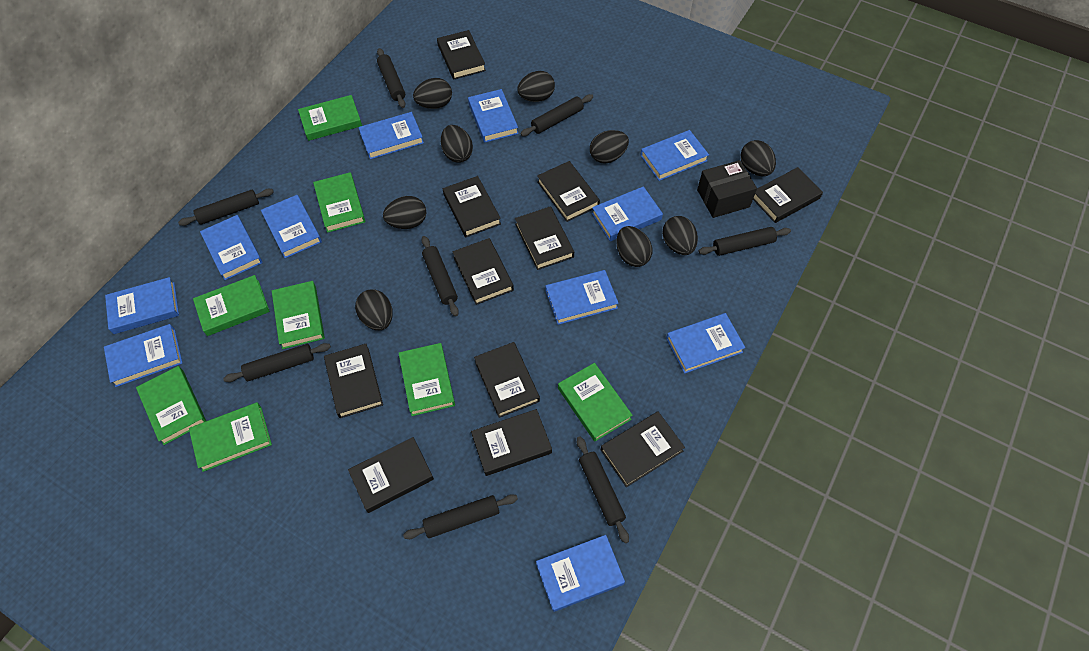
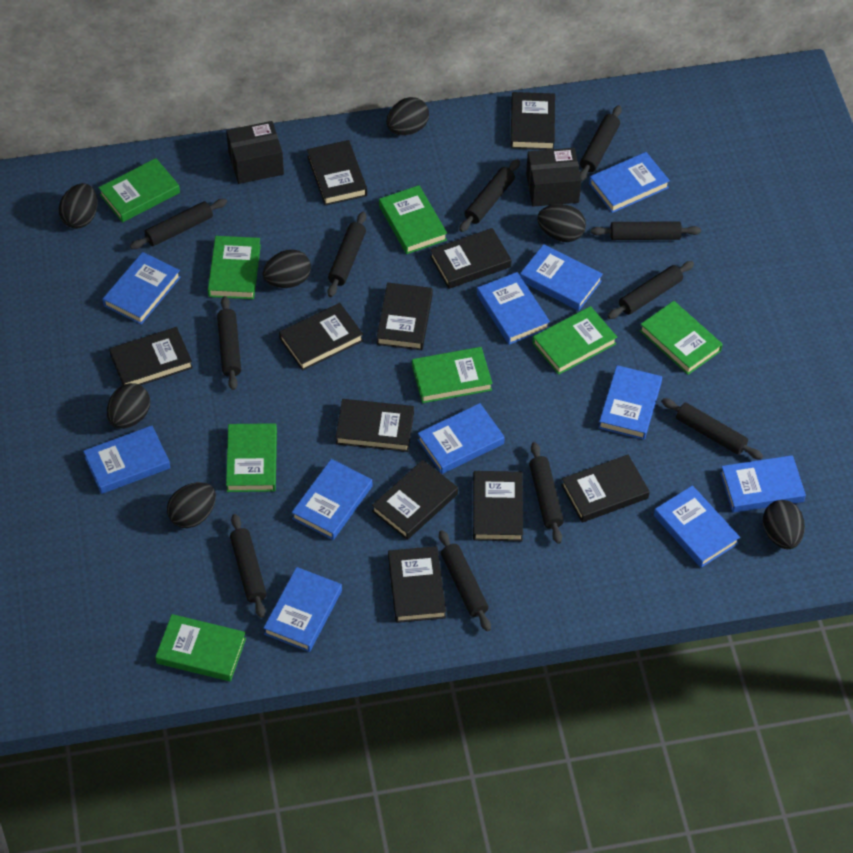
black box: [697,160,757,218] = 1 -> [226,121,284,184] [526,148,581,207] = 2
black egg: [355,289,393,330] [383,196,426,229] [413,78,452,109] [441,125,473,163] [517,71,555,102] [590,130,629,164] [616,226,652,267] [662,216,698,255] [741,140,776,176] = 9 -> [58,183,97,229] [107,383,150,429] [167,482,216,528] [263,249,311,288] [386,97,429,135] [537,204,586,242] [763,500,805,549] = 7
black rolling pin: [178,189,273,226] [223,343,331,382] [377,48,405,108] [403,494,518,539] [421,236,459,316] [520,94,593,136] [577,436,629,543] [699,227,791,256] = 8 -> [130,199,227,249] [217,296,241,390] [230,514,267,618] [328,212,366,297] [439,530,491,632] [459,159,520,232] [529,442,564,544] [580,105,622,181] [591,221,701,240] [608,261,694,319] [661,398,763,460] = 11

